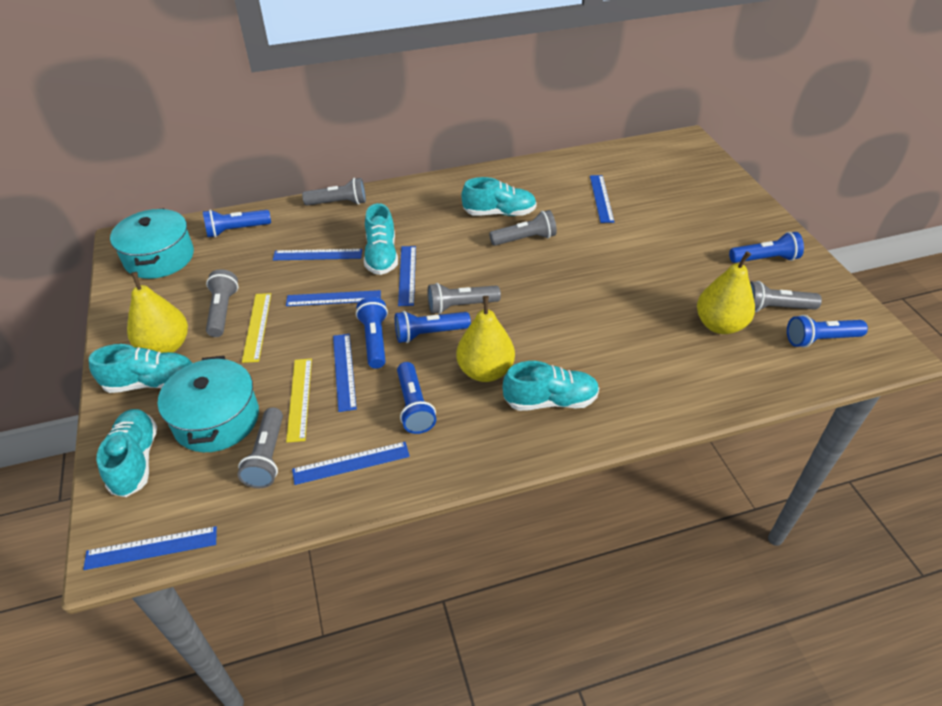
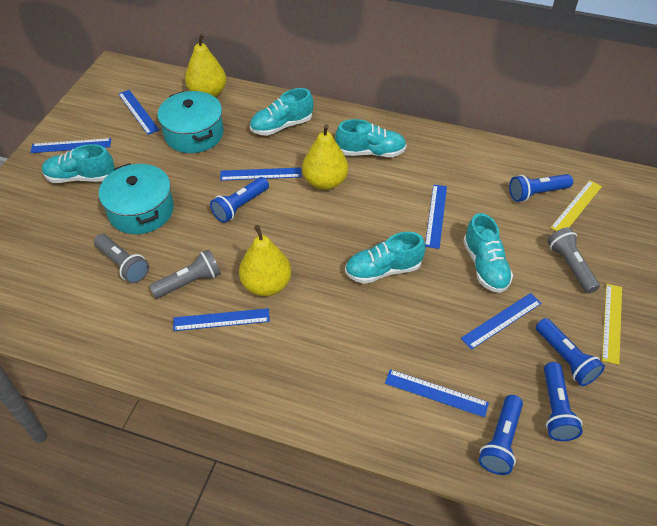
blue flashlight: [203,210,271,238] [356,297,388,369] [395,311,471,343] [397,362,436,434] [729,232,804,263] [787,315,868,348] = 6 -> [210,177,269,223] [479,395,523,475] [509,174,573,202] [536,318,605,386] [544,362,583,441] = 5
grey flashlight: [206,269,238,337] [237,407,283,488] [302,178,366,205] [427,283,501,314] [489,210,557,246] [750,281,822,312] = 6 -> [94,234,149,283] [149,249,221,299] [547,227,600,294] = 3

